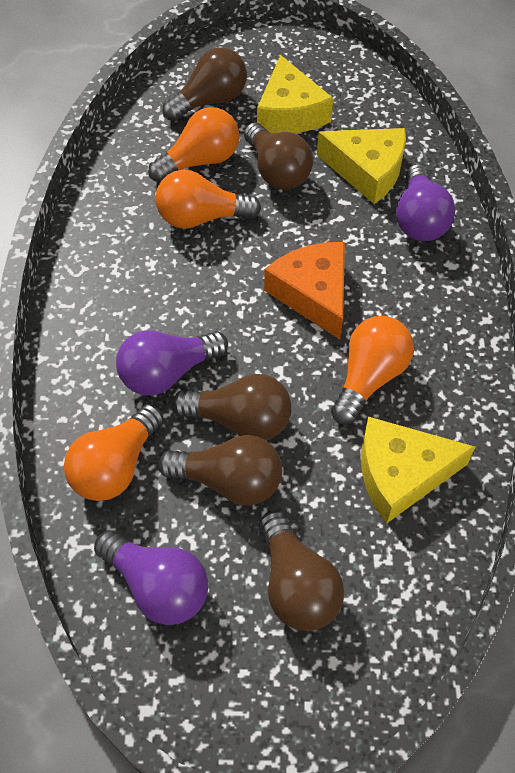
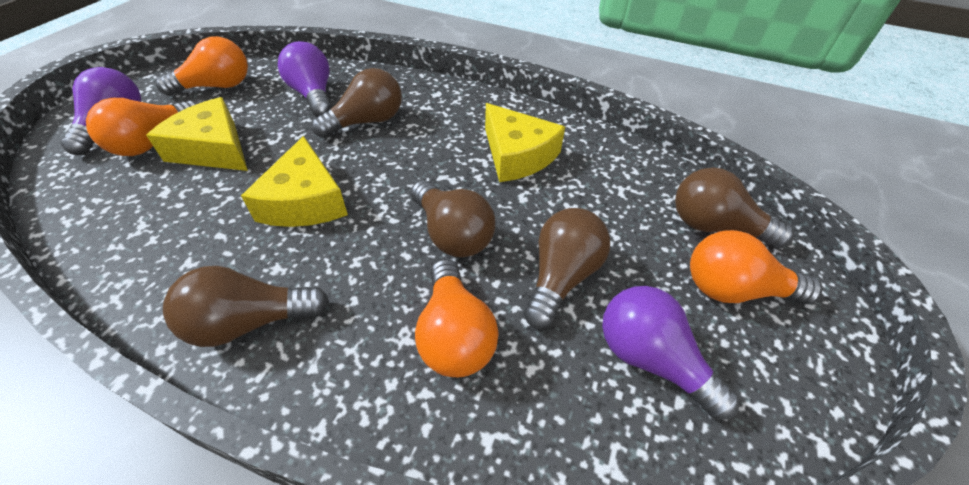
orange cheese: [264,242,345,340] = 1 -> none = 0

